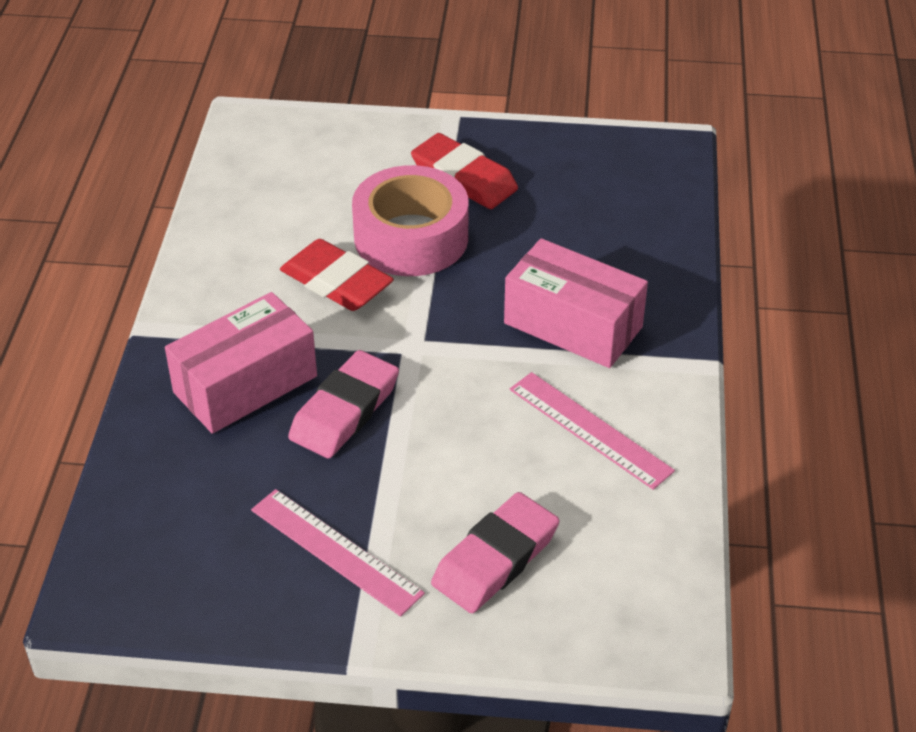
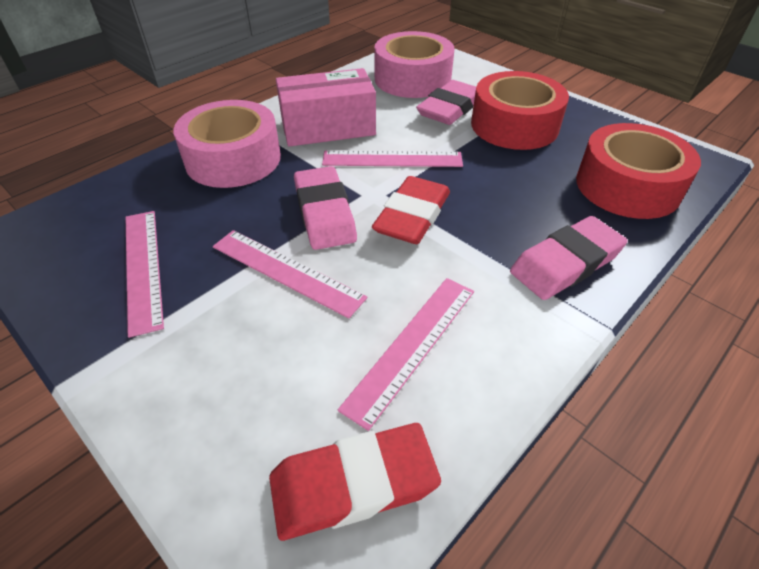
pink box: [165,292,317,434] [504,238,648,368] = 2 -> [276,68,376,147] = 1
pink eraser: [288,350,399,458] [431,492,560,613] = 2 -> [294,166,357,250] [416,80,476,125] [510,216,628,300] = 3
pink ruler: [251,489,425,617] [510,372,675,490] = 2 -> [126,211,164,338] [213,230,367,319] [322,150,463,167] [338,278,474,431] = 4
pink tape: [352,165,468,276] = 1 -> [174,100,281,188] [374,31,454,98] = 2
red tape: none = 0 -> [471,71,569,150] [576,123,701,219] = 2

